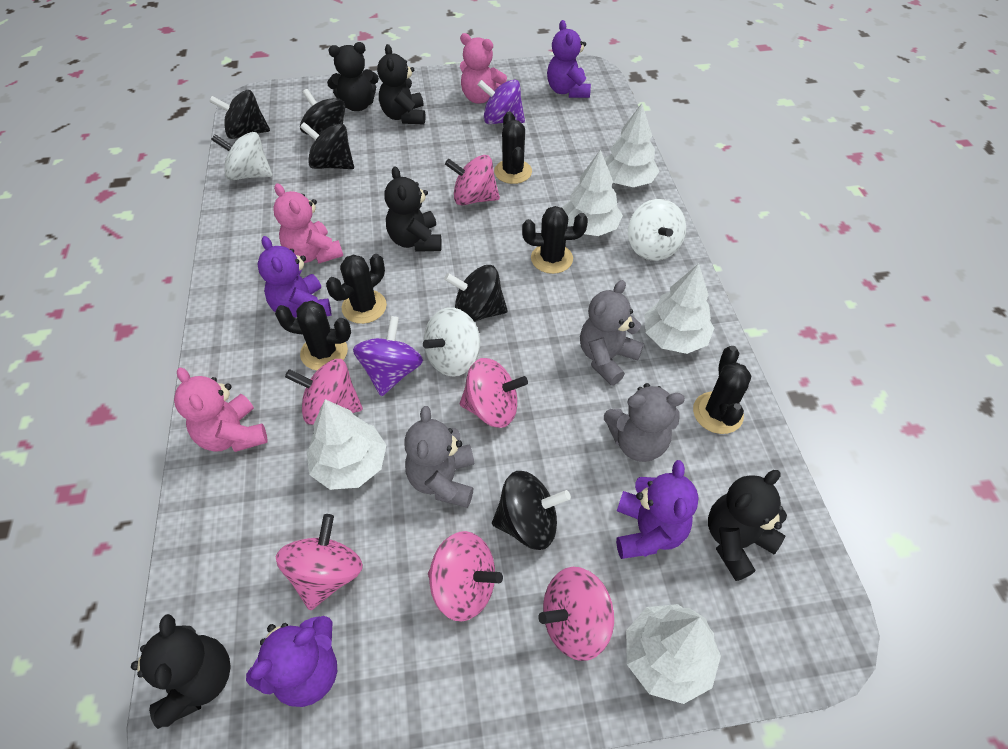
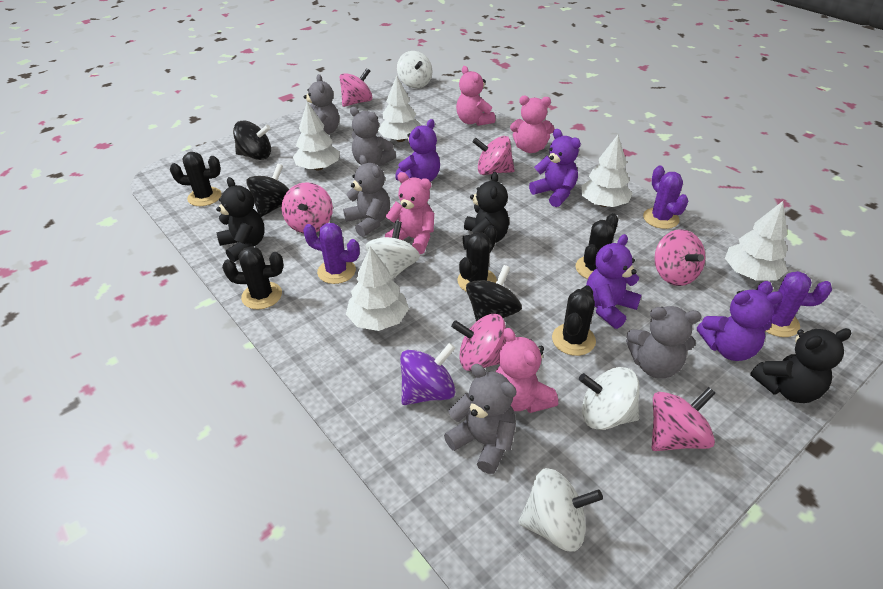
black spinning top: [209,90,270,139] [300,89,345,135] [300,122,354,169] [444,265,508,322] [492,471,571,550] = 5 -> [233,121,271,160] [246,164,289,217] [466,265,522,322] = 3
black teddy bear: [131,614,231,729] [327,42,379,111] [377,44,426,124] [384,166,442,252] [708,470,787,581] = 5 -> [216,177,265,262] [463,172,509,250] [750,328,851,403] = 3
grey teddy bear: [404,406,474,508] [580,280,644,386] [604,383,685,462] = 3 -> [304,74,339,134] [343,155,390,237] [350,107,396,166] [444,364,517,474] [626,306,701,378] = 5
pink teddy bear: [174,368,268,452] [273,183,343,264] [460,33,507,104] = 3 -> [385,172,434,254] [456,66,495,126] [495,328,558,413] [510,96,555,153] = 4
purple cactus: none = 0 -> [303,223,360,284] [643,165,688,229] [757,271,832,337] = 3
purple spinning top: [353,316,423,396] [478,79,525,124] = 2 -> [400,343,456,405] = 1
white spinning top: [211,132,273,180] [423,307,480,376] [628,199,686,261] = 3 -> [365,221,420,280] [397,51,433,88] [518,468,603,552] [579,367,640,430] = 4

